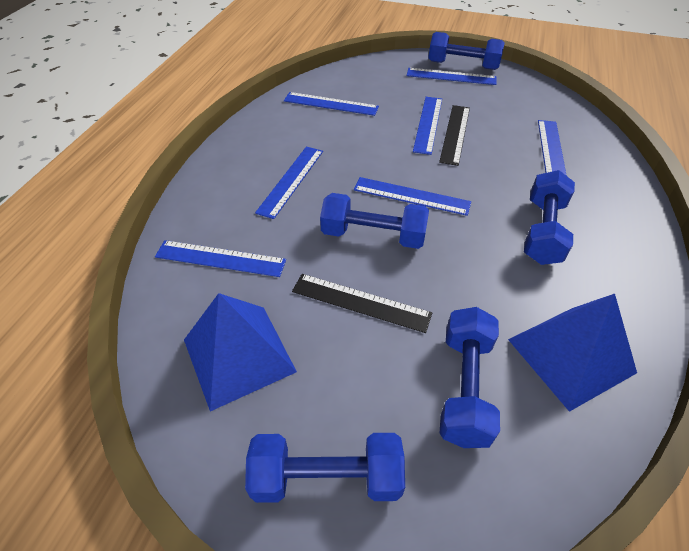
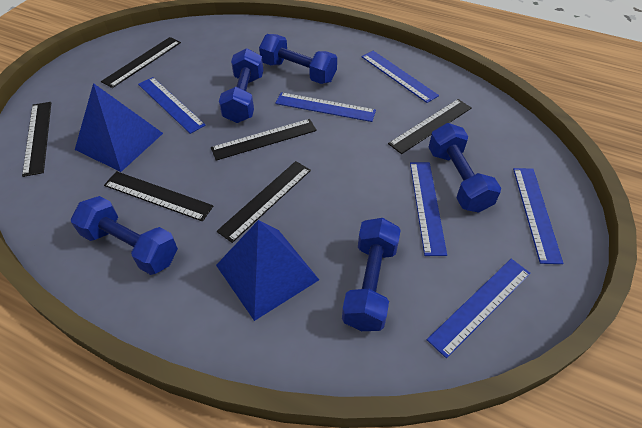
black ruler: [292,274,432,333] [439,105,470,166] = 2 -> [22,102,51,177] [101,37,181,88] [104,171,213,222] [211,119,317,161] [217,161,311,243] [388,99,472,154] = 6
blue ruler: [155,240,286,277] [255,147,323,219] [284,92,379,116] [354,177,471,216] [407,68,497,85] [413,97,442,155] [538,120,567,176] = 7 -> [138,77,206,134] [275,92,376,122] [362,51,439,103] [410,162,447,256] [427,259,531,358] [513,168,563,264] = 6

